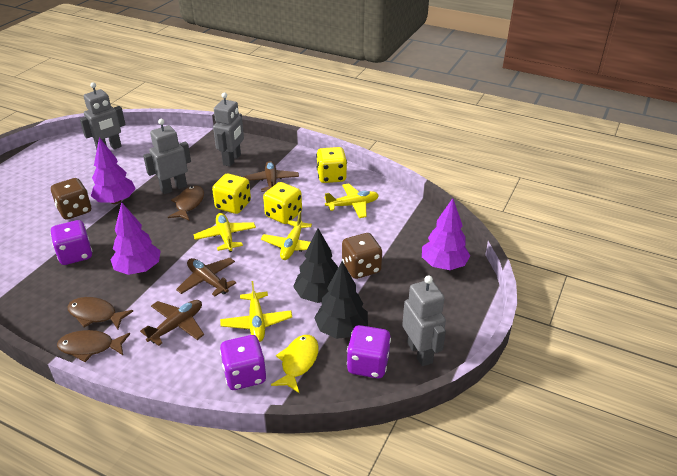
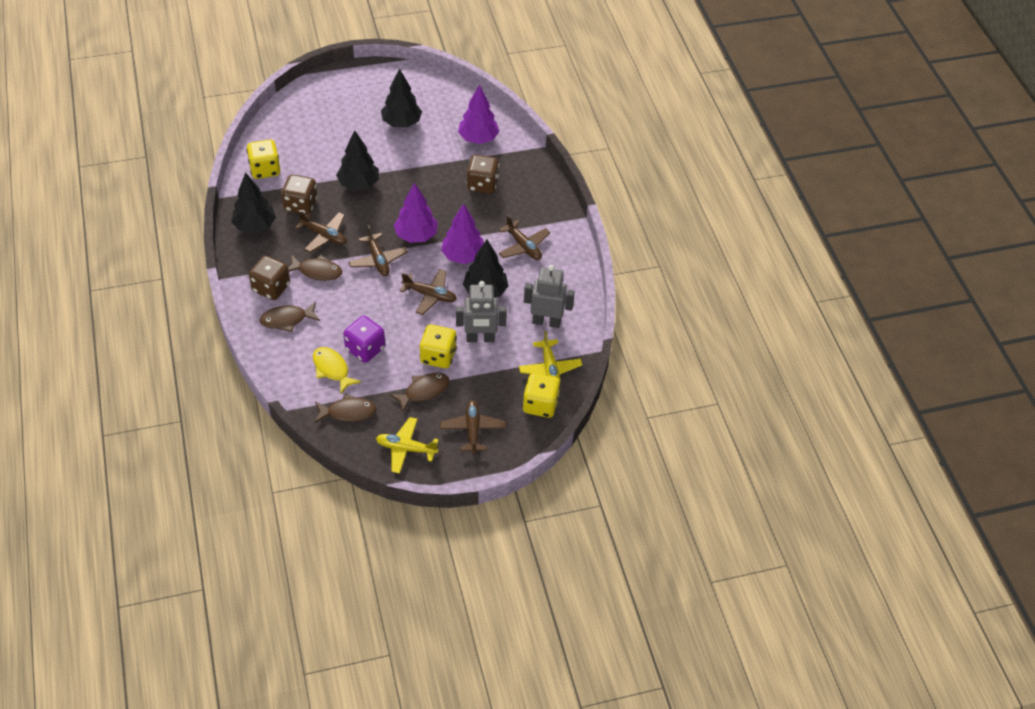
black tree: [293,228,338,303] [314,261,368,339] = 2 -> [231,172,276,233] [336,130,379,190] [381,68,422,127] [463,240,508,298] = 4
brown dice: [51,178,91,220] [342,233,382,279] = 2 -> [249,256,290,300] [281,174,318,215] [466,155,499,194] = 3
brown fish: [57,330,130,362] [68,297,133,329] [168,186,204,221] = 3 -> [260,302,320,332] [288,255,342,281] [315,394,377,423] [390,373,450,413] = 4
brown plane: [140,300,204,346] [176,258,236,296] [243,161,299,192] = 3 -> [295,210,347,253] [348,225,408,276] [400,269,457,315] [440,400,506,454] [499,215,550,260] = 5
grey robot: [80,82,126,150] [143,119,191,194] [213,92,244,167] [402,275,446,366] = 4 -> [456,281,507,342] [524,265,575,328] = 2
purple dice: [50,220,92,265] [220,335,266,390] [347,325,391,378] = 3 -> [343,316,385,363] = 1
yellow plane: [194,213,256,252] [220,281,292,342] [261,211,312,260] [324,183,379,218] = 4 -> [376,417,439,474] [519,331,582,380] = 2

